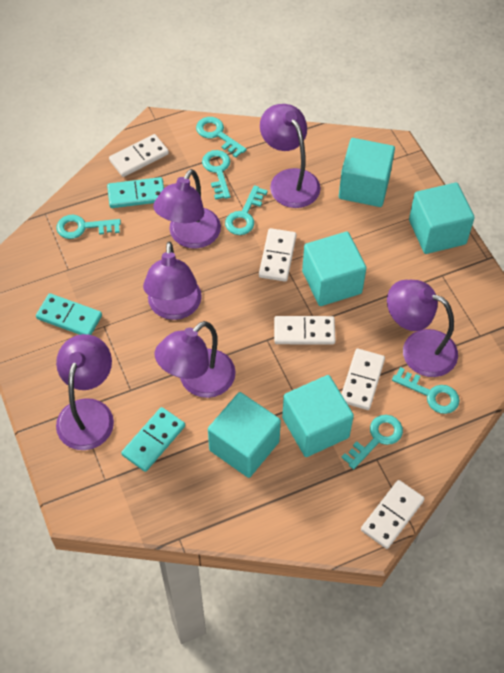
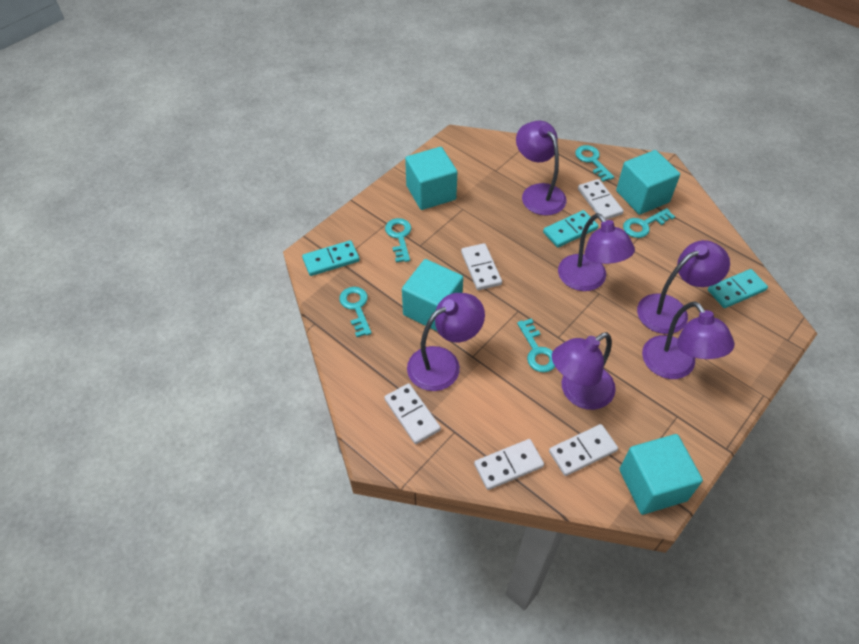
turquoise cube: [208,392,281,478] [282,375,354,457] [302,232,366,306] [339,138,395,207] [409,183,475,254] = 5 -> [402,259,463,332] [405,147,457,210] [616,150,680,215] [619,434,703,515] = 4
turquoise key: [56,215,121,239] [196,117,247,158] [202,150,230,200] [225,185,268,235] [341,415,403,469] [392,367,460,414] = 6 -> [339,287,372,337] [385,218,411,263] [517,318,555,372] [575,145,614,182] [623,208,675,238] = 5

